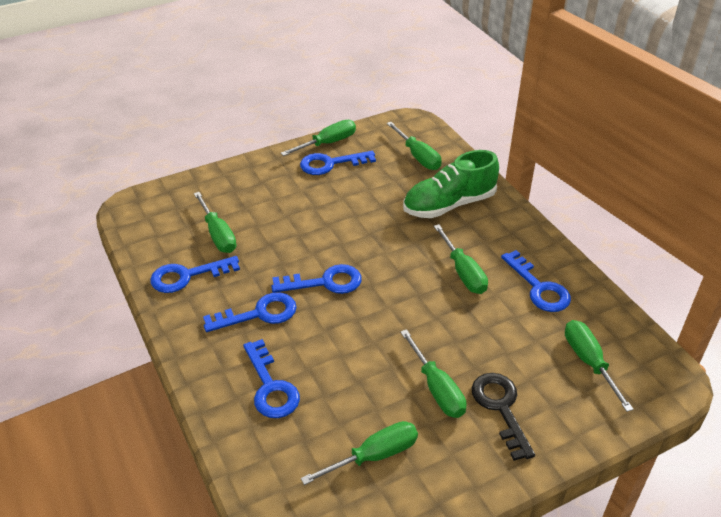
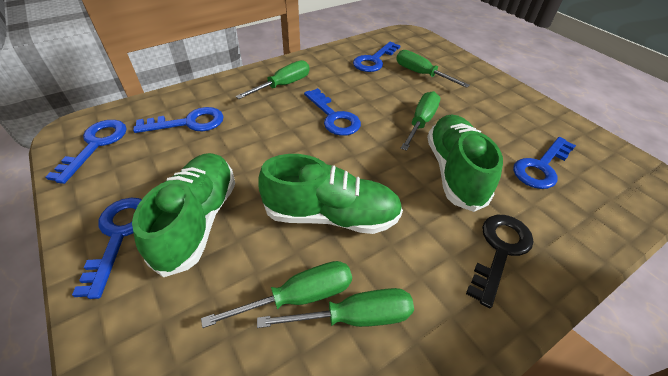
green screwdriver: [194,192,236,253] [281,120,356,156] [301,421,418,485] [387,122,441,170] [400,329,466,418] [434,224,488,294] [565,320,634,412] = 7 -> [201,261,352,328] [235,60,310,99] [257,288,414,328] [396,50,470,88] [400,91,440,151] = 5
green shoe: [403,150,499,218] = 1 -> [132,153,235,277] [258,154,403,234] [427,115,503,212] = 3

